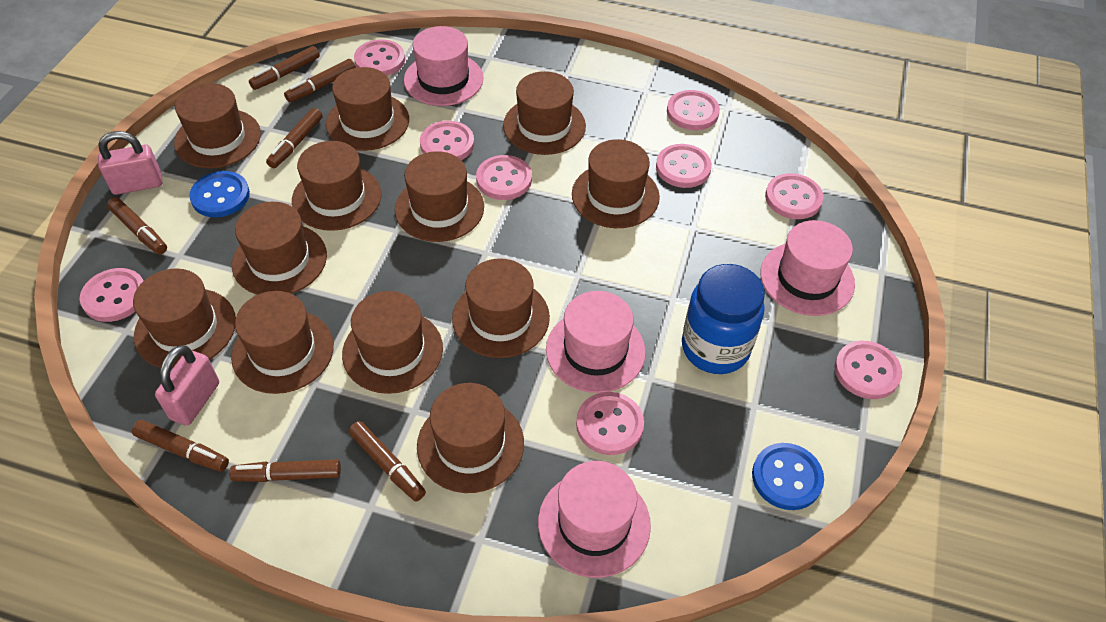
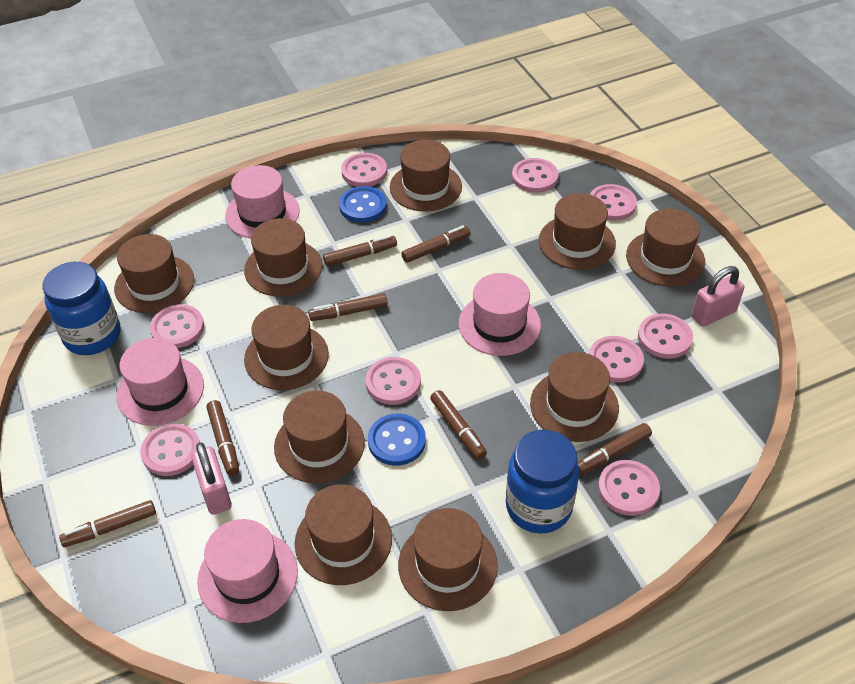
blue jar: [682,264,765,374] = 1 -> [42,262,120,355] [506,430,579,534] = 2
brown hat: [133,268,236,370] [174,83,261,168] [231,291,334,394] [232,202,327,295] [292,141,381,231] [326,67,409,151] [342,291,443,394] [395,151,484,242] [417,383,524,493] [452,258,550,358] [503,71,586,155] [572,139,660,228] = 12 -> [114,234,194,313] [244,218,322,296] [244,305,329,390] [274,390,365,483] [295,484,392,585] [390,140,462,212] [398,508,498,611] [530,352,619,442] [539,193,616,270] [626,209,705,286] = 10

